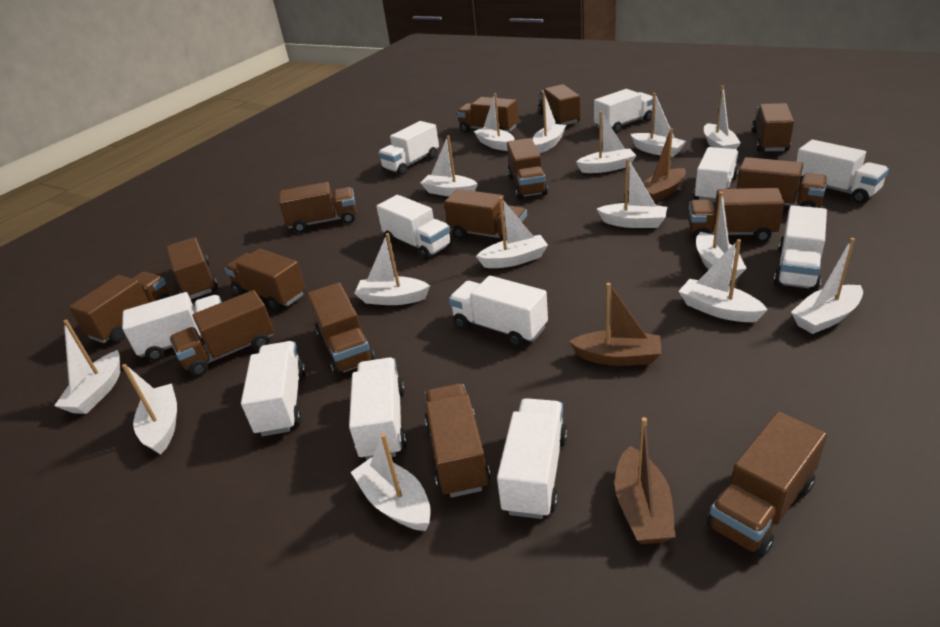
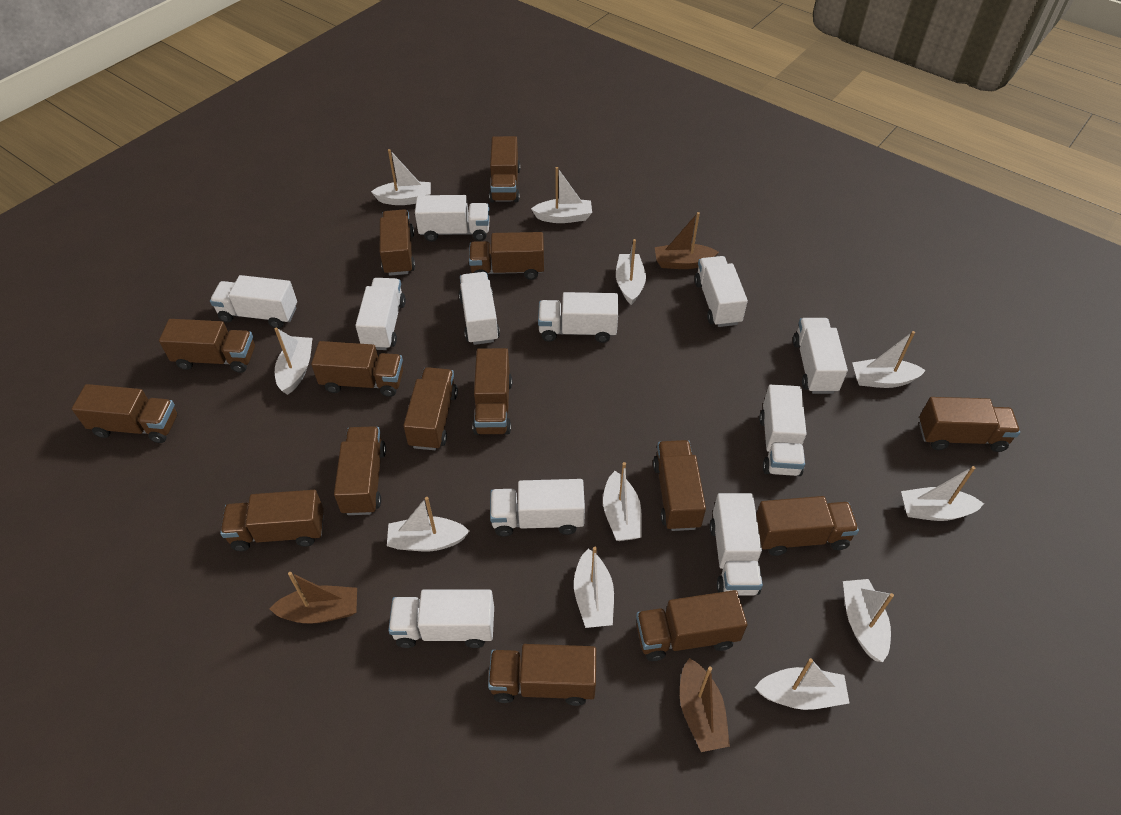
white boat: [54,320,120,414] [122,364,177,455] [351,433,431,531] [354,233,430,305] [420,136,478,196] [473,93,515,151] [476,197,548,268] [533,92,566,154] [576,111,637,173] [597,159,667,228] [631,93,686,157] [678,239,768,322] [696,192,747,280] [704,86,741,149] [791,238,863,334] = 15 -> [274,328,312,395] [371,149,431,205] [387,497,470,551] [531,167,592,223] [574,547,614,628] [603,462,642,541] [616,239,646,305] [755,658,849,710] [843,579,894,662] [852,331,926,388] [901,466,984,521] = 11

